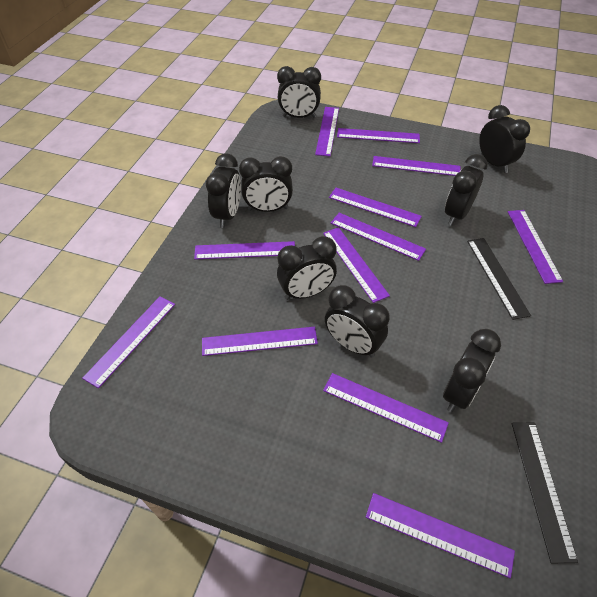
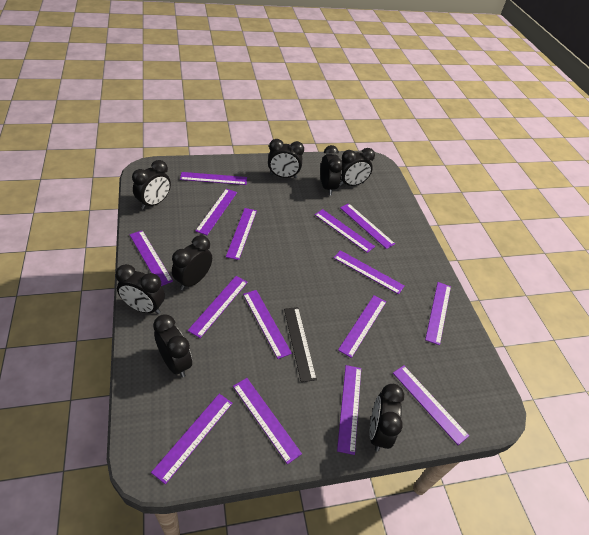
black ruler: [467,238,531,320] [512,422,578,563] = 2 -> [284,307,317,382] = 1
purple ruler: [82,296,175,388] [194,241,295,260] [202,327,318,356] [315,107,339,156] [323,227,390,303] [323,373,449,443] [329,188,422,227] [331,213,426,261] [337,128,420,143] [366,493,515,578] [372,156,460,176] [508,210,563,284] = 12 -> [129,230,173,286] [151,394,233,484] [180,172,247,185] [188,276,248,338] [195,189,237,235] [226,208,257,260] [233,378,302,464] [243,290,292,359] [315,209,375,253] [334,250,405,294] [337,365,361,455] [338,295,386,358] [340,203,395,249] [393,365,469,445] [425,282,451,345] = 15

